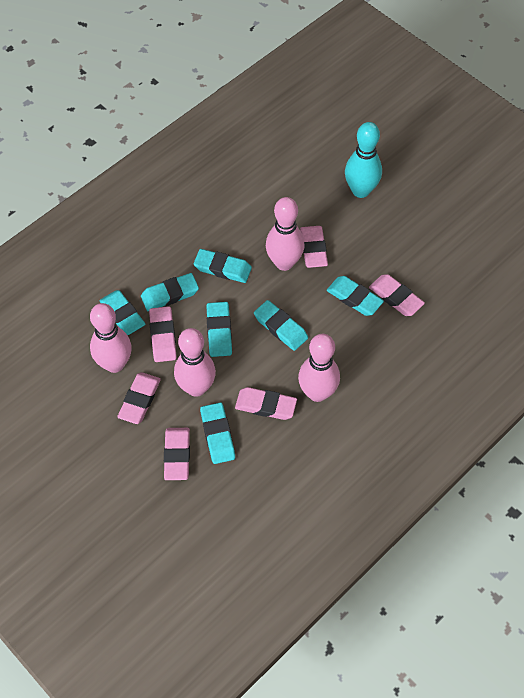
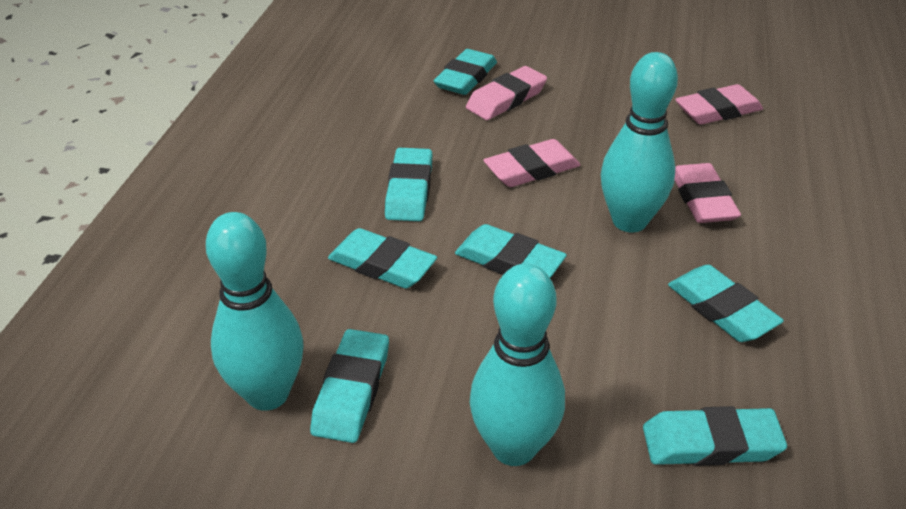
pink bowling pin: [90,303,132,373] [174,328,216,397] [266,197,305,271] [298,334,340,402] = 4 -> none = 0
pink eraser: [117,372,161,424] [149,306,177,362] [164,428,190,480] [235,387,297,420] [300,226,328,268] [369,274,425,316] = 6 -> [466,66,547,120] [483,139,580,187] [675,84,763,125] [675,163,741,223] = 4
turquoise bowling pin: [345,122,382,198] = 1 -> [206,212,304,411] [469,264,565,466] [601,52,678,232] = 3

